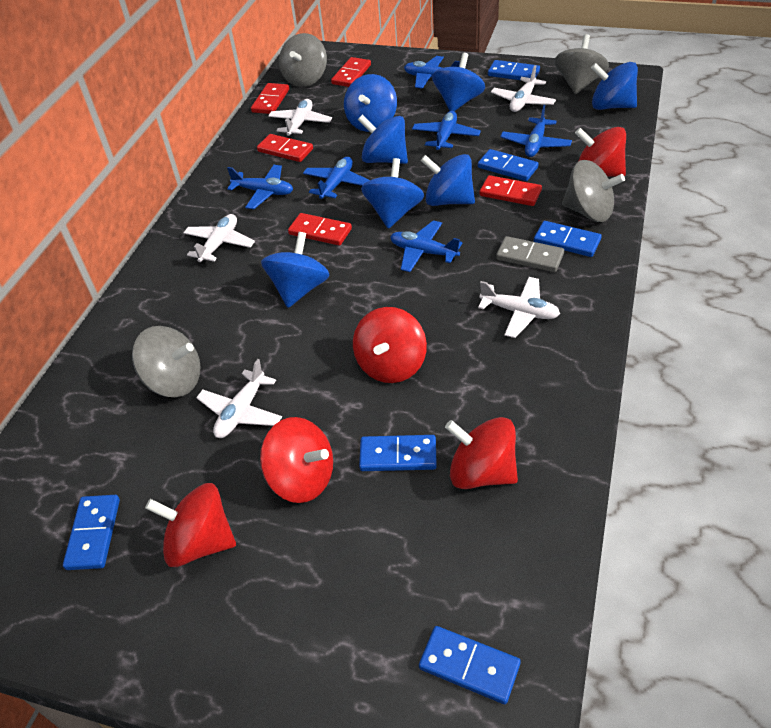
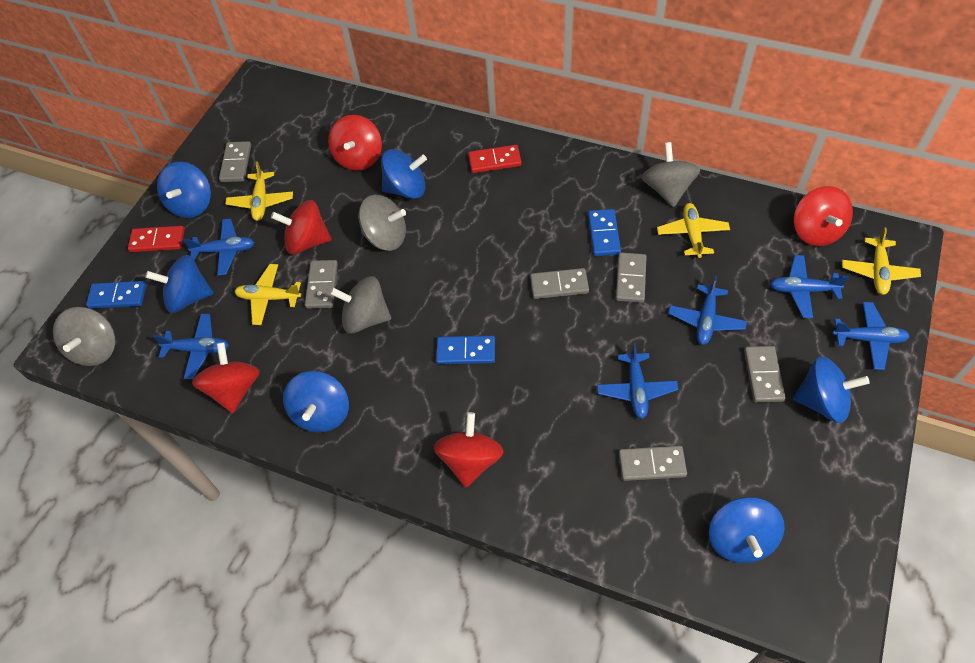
blue domino: [63,495,120,570] [359,435,437,471] [419,626,521,704] [478,149,538,181] [488,60,540,81] [534,221,602,257] = 6 -> [86,281,146,309] [436,336,495,364] [588,209,621,256] = 3
blue spinning top: [261,232,329,308] [344,74,397,132] [358,115,408,164] [361,158,424,229] [421,154,475,206] [432,53,485,111] [591,62,638,110] = 7 -> [145,255,214,313] [157,162,211,218] [283,371,349,433] [381,149,427,199] [709,497,785,563] [793,356,870,423] = 6
grey domino: [496,236,564,272] = 1 -> [219,141,251,182] [305,260,338,309] [530,268,589,299] [616,252,647,303] [619,446,687,481] [744,346,786,402] = 6
red domino: [251,83,289,114] [257,134,313,162] [288,213,352,246] [331,57,371,87] [479,175,542,206] = 5 -> [128,226,185,252] [468,145,522,173] = 2
white plane: [183,214,255,264] [196,359,282,438] [268,99,332,139] [478,277,560,338] [491,65,556,112] = 5 -> none = 0
yellow plane: none = 0 -> [225,162,293,221] [234,264,301,325] [657,203,730,258] [842,227,921,295] = 4

